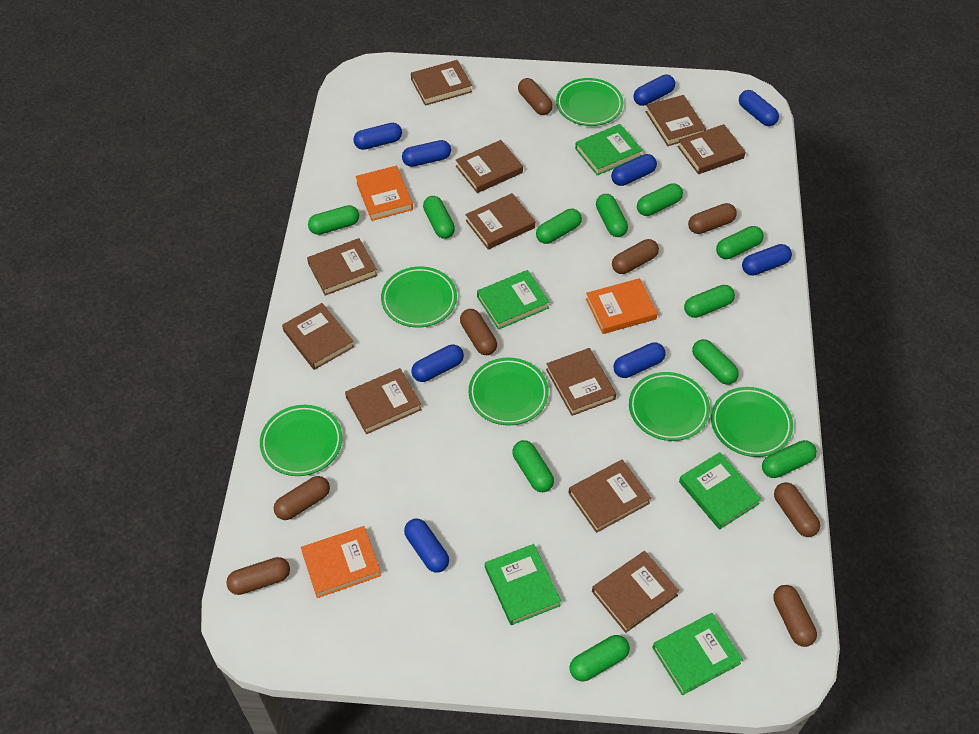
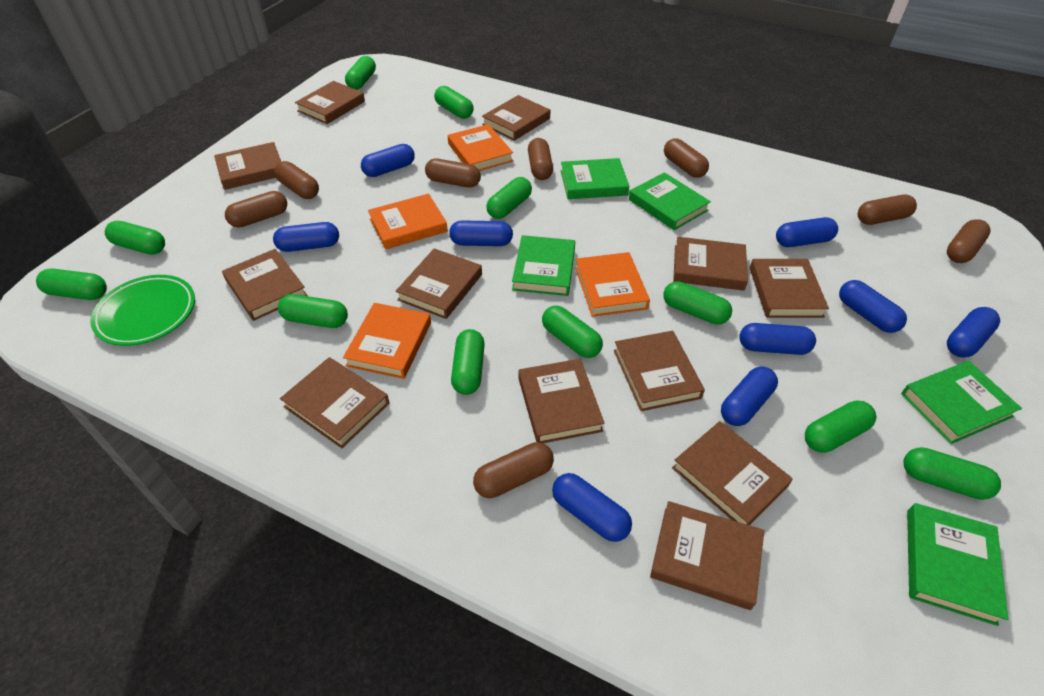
brown book: [282,303,354,370] [307,238,378,296] [345,368,422,434] [411,60,472,106] [456,140,523,193] [465,193,535,249] [546,348,616,416] [569,459,651,533] [592,551,679,633] [646,95,706,146] [677,124,746,174] = 11 -> [214,142,281,190] [222,249,308,321] [280,357,389,448] [295,81,365,124] [396,248,482,319] [482,95,550,141] [518,359,605,443] [614,331,705,411] [650,501,764,610] [672,421,793,525] [673,237,748,291] [750,259,829,318] = 12
green plate: [260,405,342,476] [381,266,457,328] [468,357,549,426] [556,78,623,126] [629,372,710,441] [711,387,793,457] = 6 -> [90,275,195,346] = 1
orange book: [301,526,381,598] [355,166,413,221] [586,278,658,334] = 3 -> [343,303,431,379] [368,194,448,250] [448,124,513,171] [575,252,650,317] = 4

